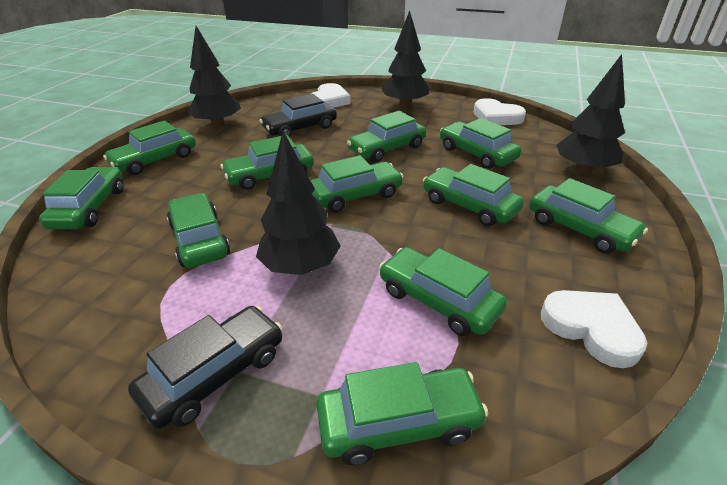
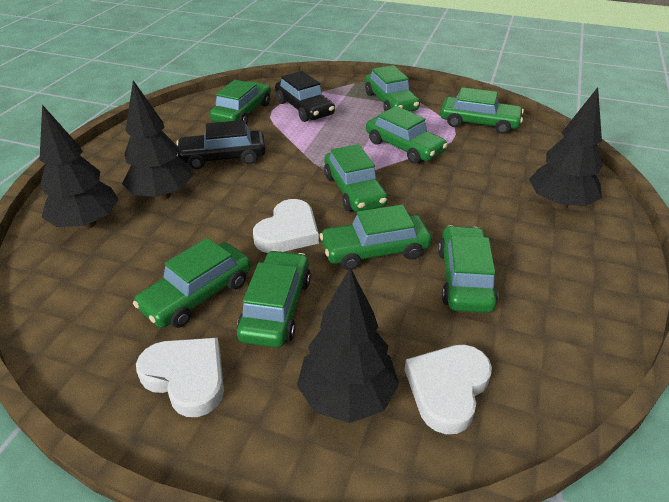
green car: [39,167,123,229] [103,120,196,175] [167,193,230,268] [221,135,314,190] [310,155,403,213] [317,362,488,465] [347,111,426,162] [379,247,507,336] [423,164,524,226] [440,118,521,169] [529,178,648,253] = 11 -> [133,238,251,328] [210,80,271,124] [237,250,311,348] [320,205,432,270] [324,144,388,212] [365,65,420,112] [366,106,448,164] [438,225,498,313] [440,87,524,134] = 9

